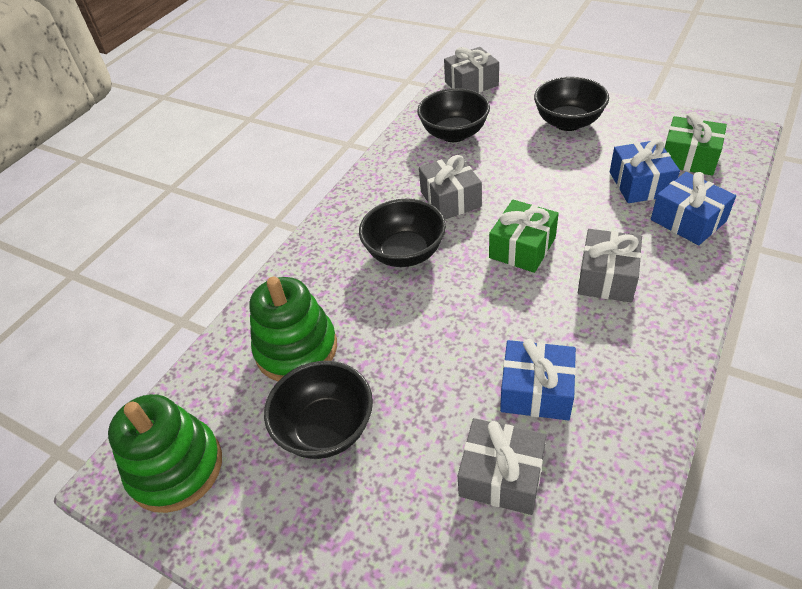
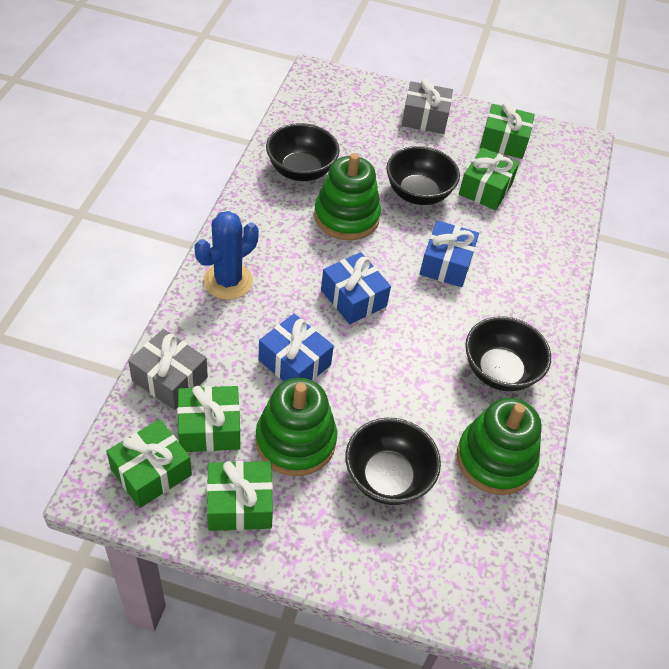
blue cactus: none = 0 -> [195,211,259,300] = 1
green gift: [489,200,559,273] [664,112,727,176] = 2 -> [106,419,192,508] [177,386,240,452] [207,461,273,531] [459,148,519,210] [480,102,535,159] = 5
green stacking toy: [108,394,222,513] [249,277,337,381] = 2 -> [256,378,337,476] [314,153,381,240] [457,398,542,495] = 3
grey gift: [419,155,482,219] [444,47,499,93] [458,418,546,515] [578,229,642,302] = 4 -> [128,329,208,410] [402,79,453,134] = 2

